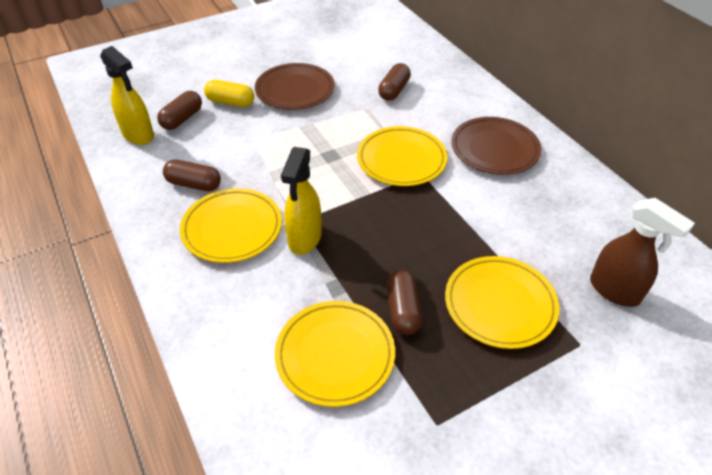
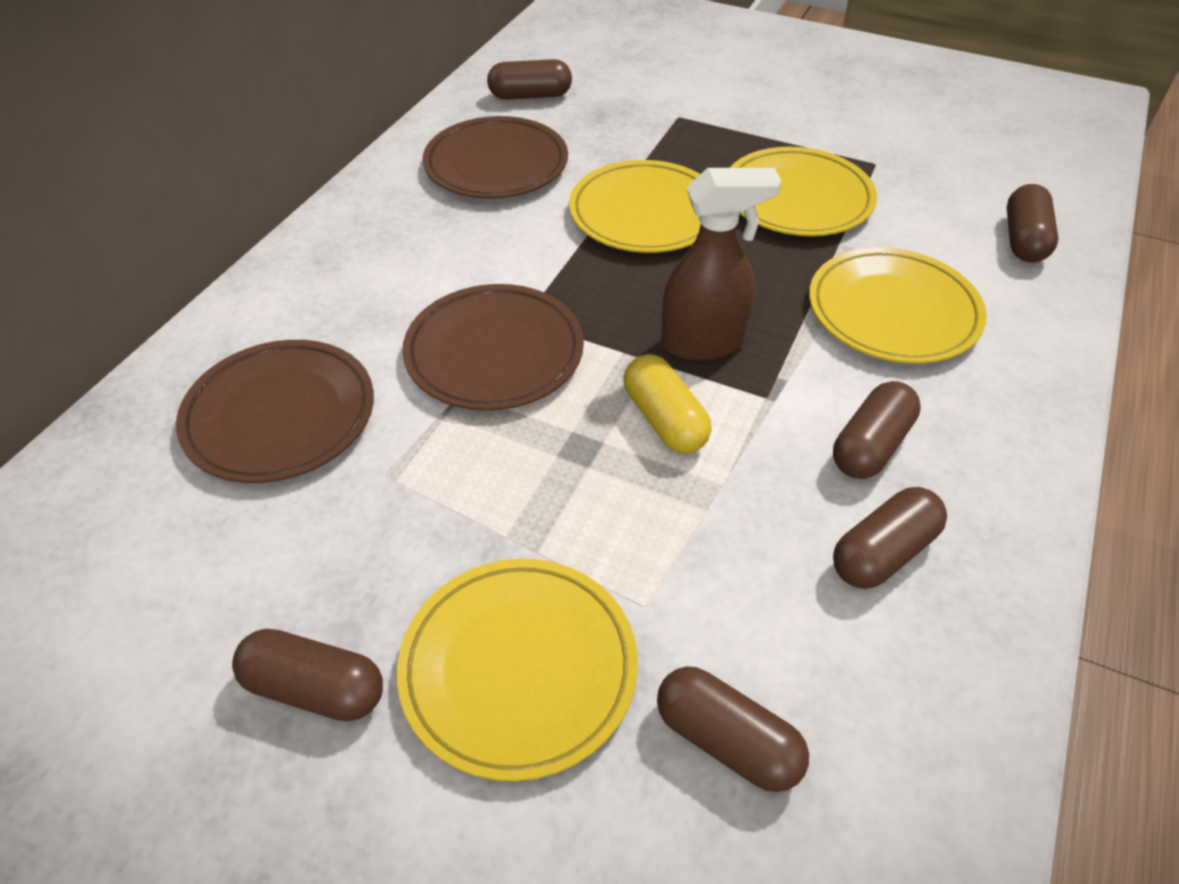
brown capsule: [157,91,202,130] [163,159,221,191] [378,63,411,101] [386,270,422,335] = 4 -> [232,629,383,721] [487,59,572,100] [657,666,809,792] [833,381,921,479] [833,487,947,589] [1007,184,1058,263] = 6
brown plate: [255,63,335,110] [451,117,541,175] = 2 -> [176,340,374,483] [402,284,584,411] [423,116,568,199] = 3
yellow spray bottle: [100,46,154,145] [281,147,322,255] = 2 -> none = 0

